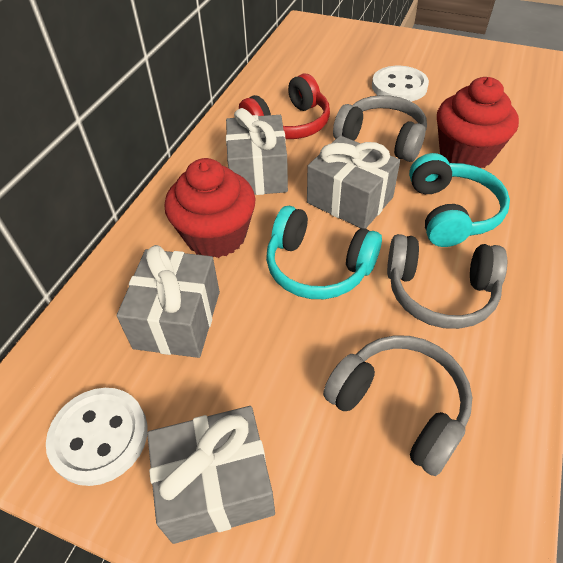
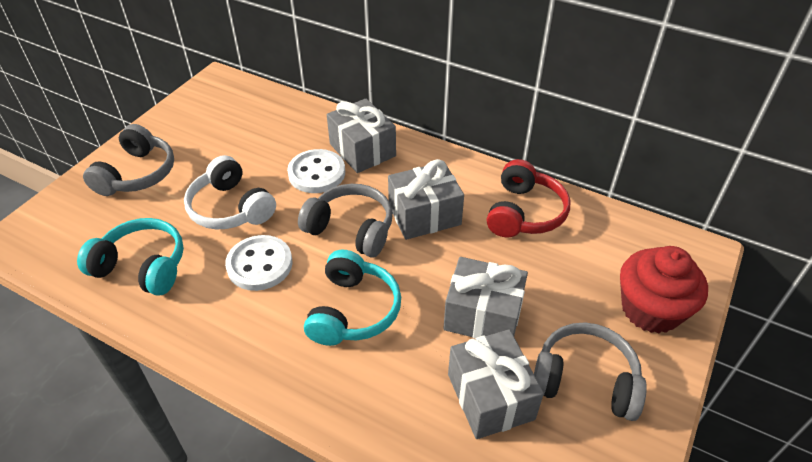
red cupcake: [165,158,255,258] [437,77,519,168] = 2 -> [620,246,708,334] = 1
white headphones: none = 0 -> [184,155,276,229] = 1

